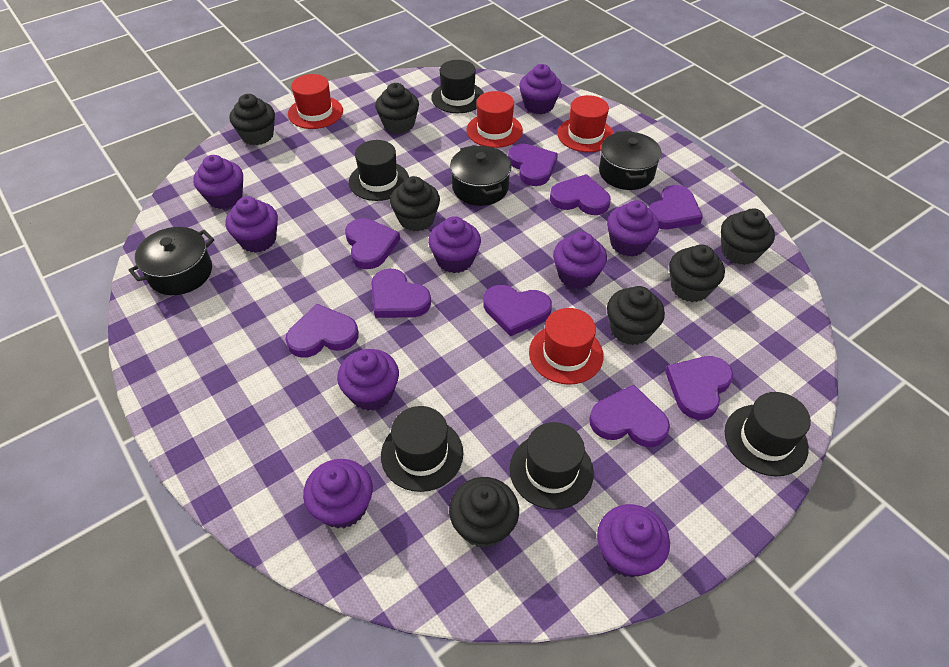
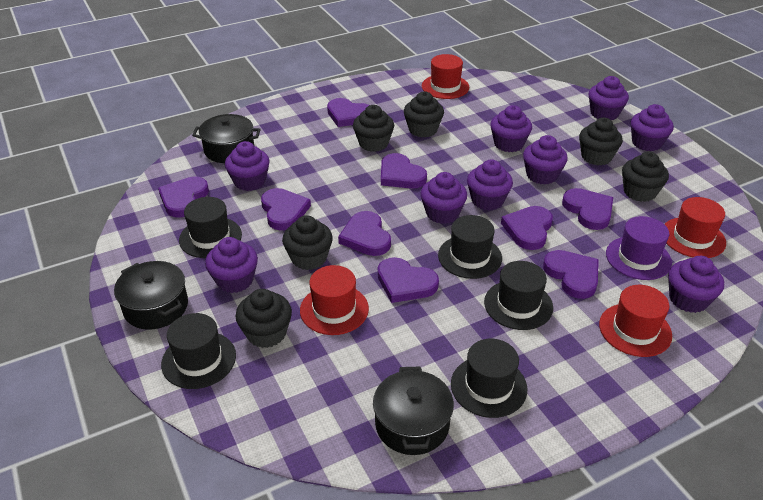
black cupcake: [229,94,275,145] [375,83,419,134] [390,176,440,232] [449,477,519,548] [607,286,665,345] [669,244,725,302] [721,208,775,265] = 7 -> [236,289,292,348] [282,215,333,270] [353,105,394,152] [404,91,444,138] [579,117,623,165] [622,152,669,202] = 6
purple hat: none = 0 -> [606,216,672,280] = 1

